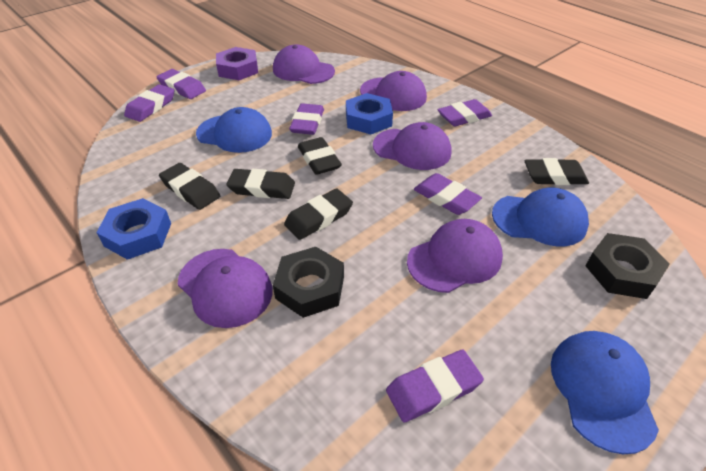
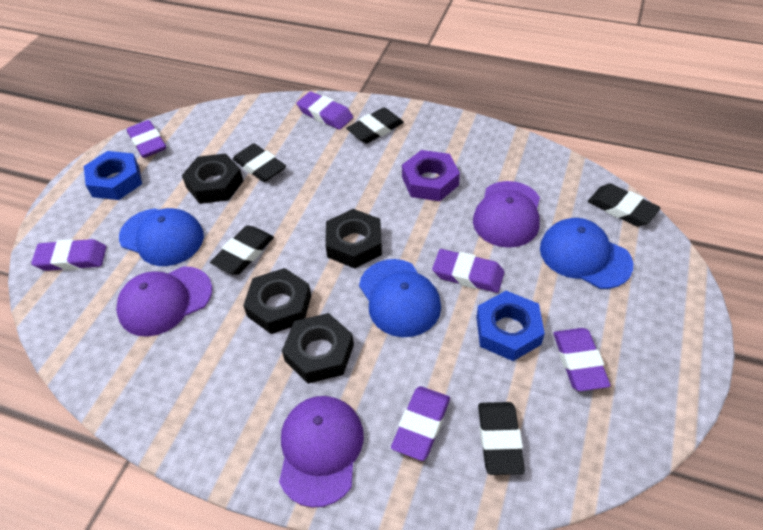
black nut: [273,247,344,318] [586,233,670,299] = 2 -> [182,153,243,204] [243,268,311,334] [282,313,354,384] [325,209,382,269] = 4
purple cap: [178,249,273,328] [273,44,335,84] [360,71,427,111] [373,122,451,170] [407,219,503,293] = 5 -> [116,266,212,337] [279,396,364,508] [473,181,540,248] = 3

